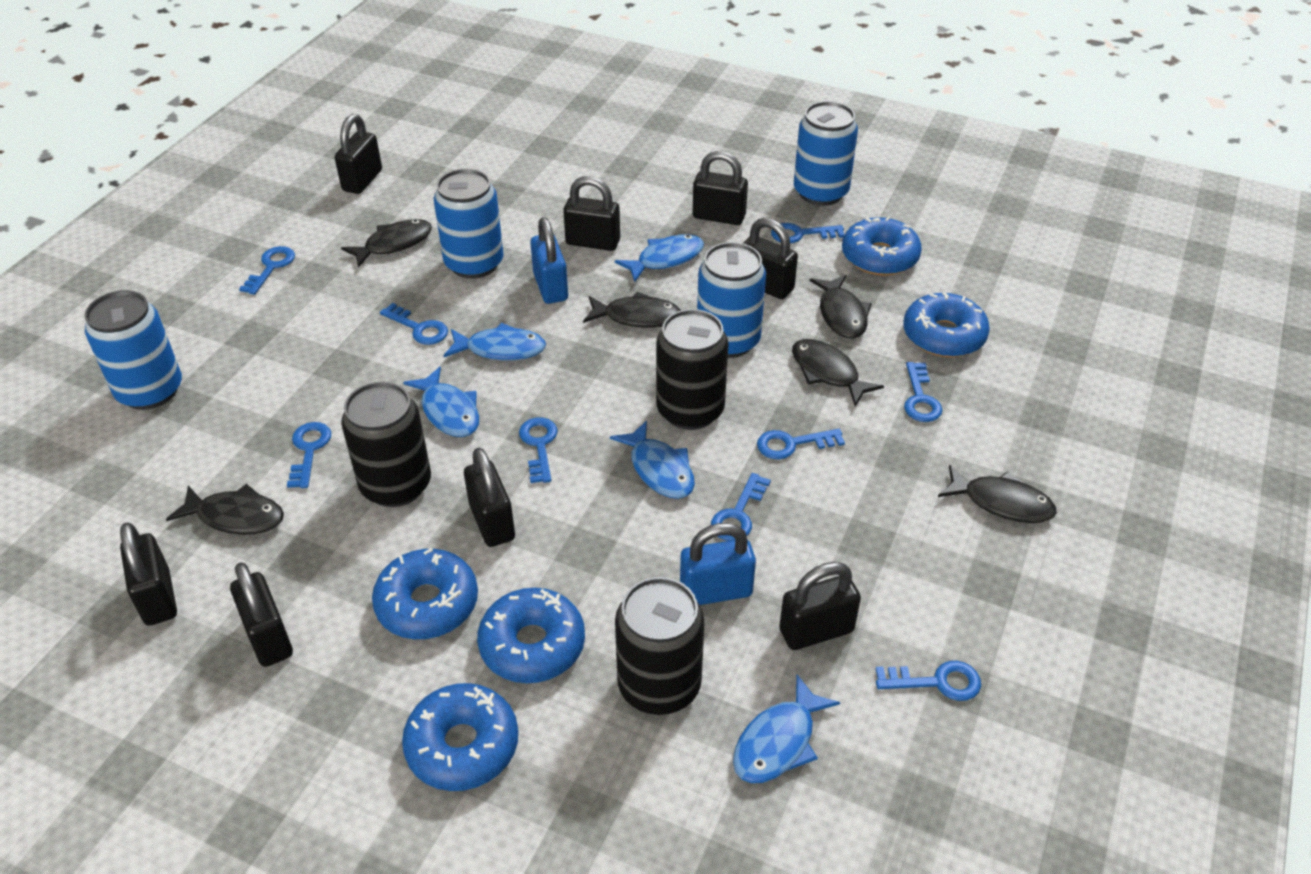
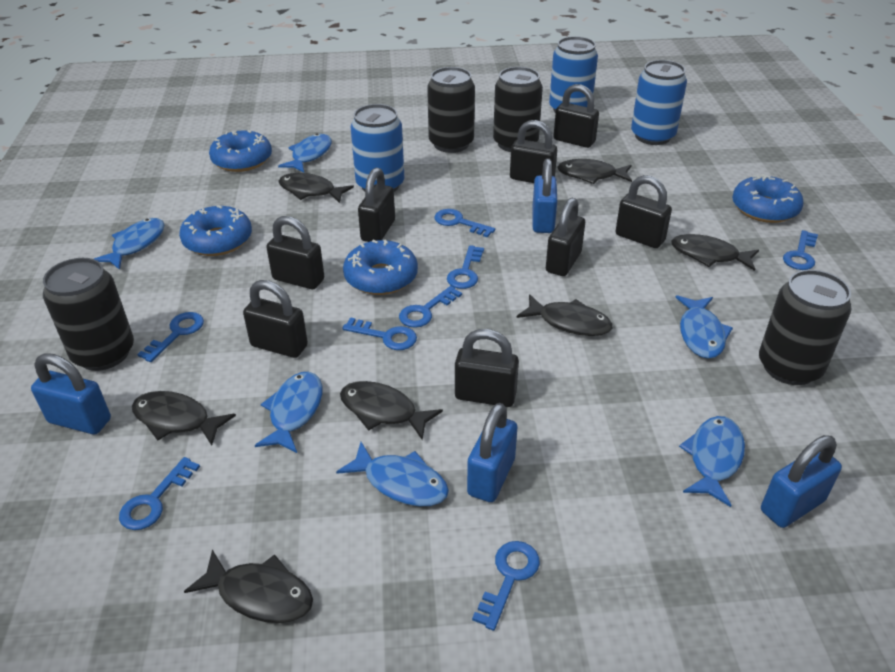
black can: [341,381,431,507] [615,577,705,715] [656,309,729,430] = 3 -> [43,258,134,371] [427,67,475,153] [493,67,543,152] [759,270,852,385] = 4
black fish: [166,484,284,535] [341,219,432,268] [583,292,681,328] [792,339,884,406] [810,275,872,339] [938,464,1057,523] = 6 -> [132,391,236,446] [184,550,313,623] [278,173,354,203] [340,381,443,440] [517,294,613,336] [557,159,632,184] [671,234,759,271] = 7
blue can: [85,290,182,410] [434,169,504,279] [697,242,766,358] [794,101,858,206] = 4 -> [351,104,404,192] [549,36,598,113] [631,60,687,145] = 3
blue donut: [372,548,478,639] [402,683,518,791] [477,588,585,683] [842,216,922,276] [903,292,990,357] = 5 -> [179,205,252,256] [209,130,272,172] [343,240,418,295] [732,174,804,223] = 4
blue fish: [403,366,479,437] [444,323,546,361] [610,420,695,499] [615,234,704,282] [733,674,841,783] = 5 -> [94,218,165,270] [255,372,323,453] [278,134,332,173] [336,442,449,506] [675,295,733,359] [679,416,745,507] = 6
blue key: [239,246,295,295] [287,422,331,488] [380,303,448,345] [519,417,558,483] [711,473,771,541] [757,429,845,459] [771,223,844,243] [876,661,981,701] [904,362,942,422] = 9 -> [119,457,200,530] [137,312,204,362] [342,317,417,350] [399,286,462,328] [435,209,495,237] [447,245,484,289] [472,541,540,631] [783,230,818,270] = 8
blue padlock: [530,217,568,304] [680,523,756,605] = 2 -> [31,353,111,434] [467,403,518,502] [532,158,557,233] [761,435,842,528] = 4

